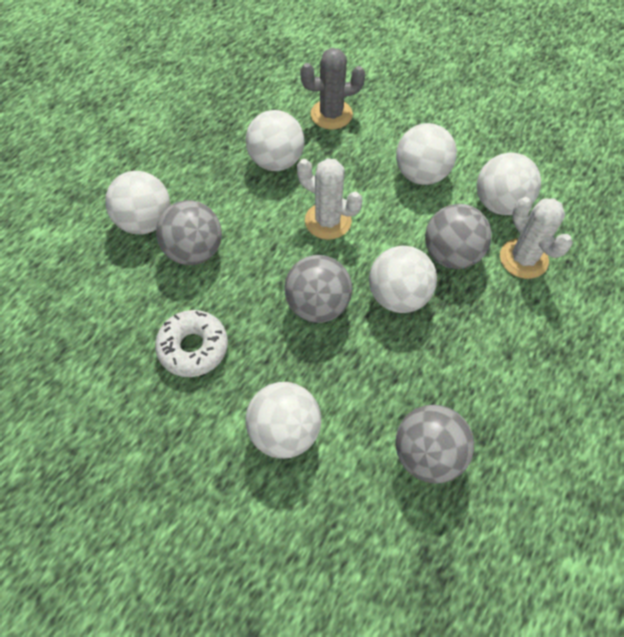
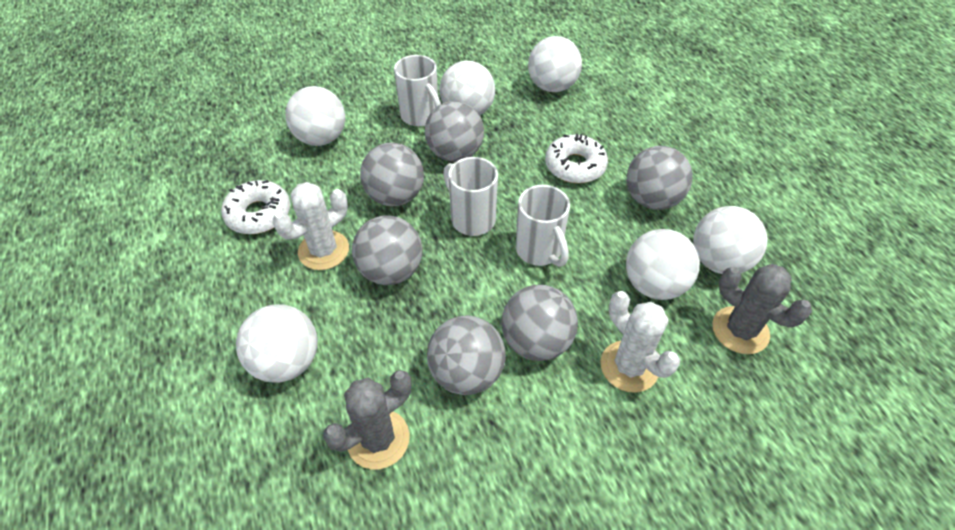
grey ball: [156,200,222,265] [284,255,352,323] [395,405,474,484] [425,204,492,269] = 4 -> [352,215,422,285] [360,143,424,206] [425,101,484,162] [427,315,506,395] [502,285,578,361] [627,146,692,210] = 6
grey cactus: [300,48,365,130] = 1 -> [323,370,411,469] [712,264,812,354] = 2
white donut: [155,310,228,377] = 1 -> [221,180,290,234] [545,134,608,183] = 2
white mug: none = 0 -> [394,55,441,126] [443,157,498,236] [516,185,570,267] = 3

